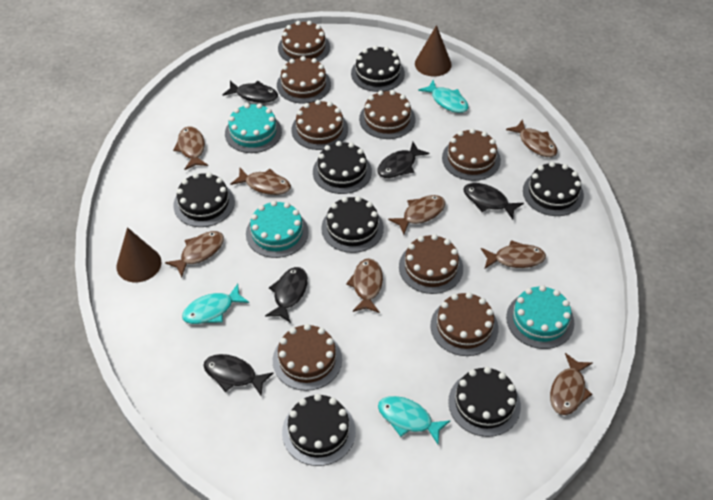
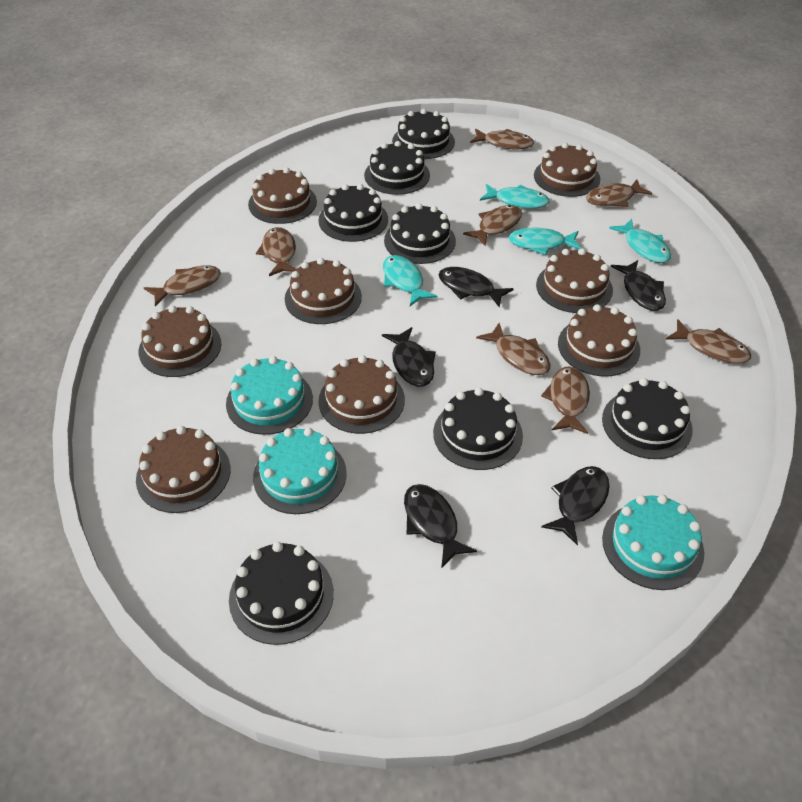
brown cone: [116,227,161,282] [415,25,452,77] = 2 -> none = 0
turquoise fish: [182,284,249,324] [378,396,451,444] [418,80,468,113] = 3 -> [383,255,437,306] [480,184,550,209] [508,227,581,255] [609,219,671,263] = 4

